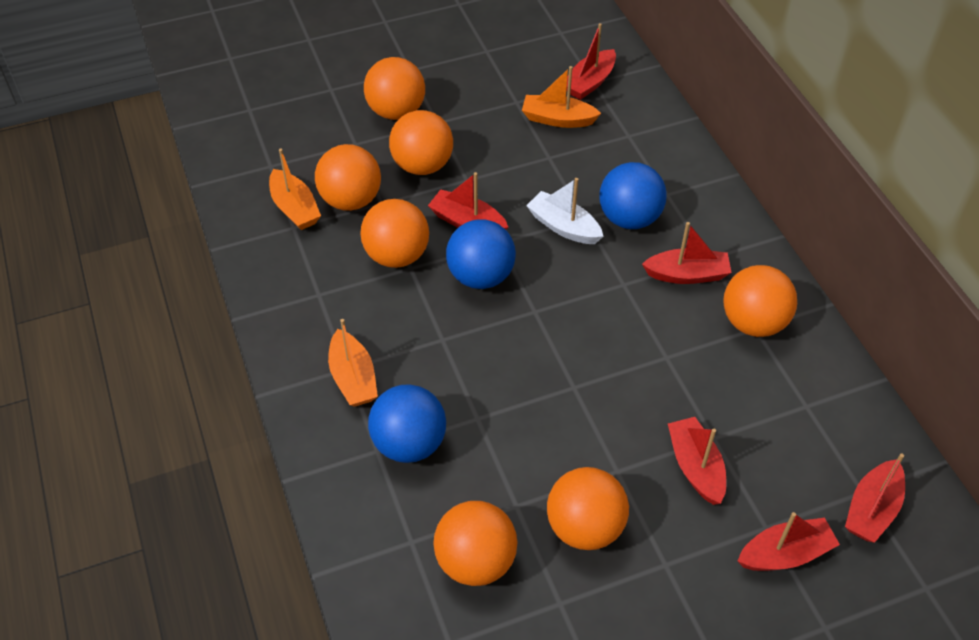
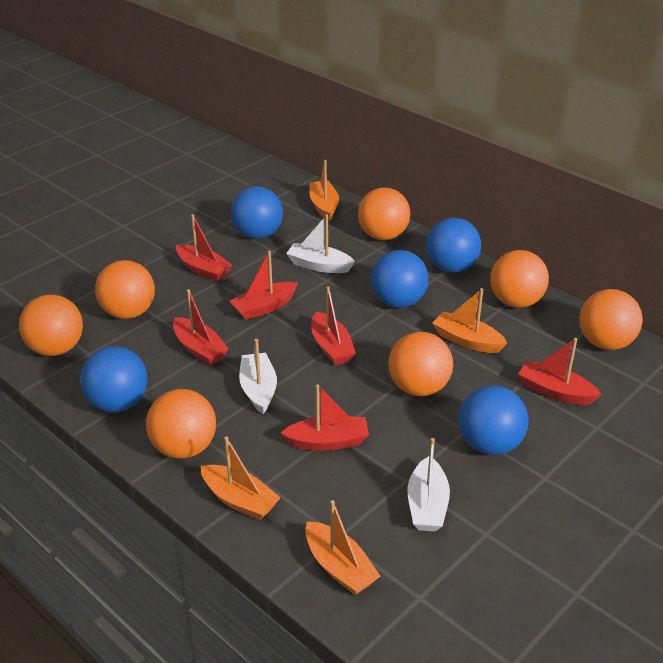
blue ball: [368,384,446,463] [446,219,516,289] [599,162,667,229] = 3 -> [80,346,148,412] [231,186,283,239] [371,250,429,308] [426,218,481,273] [458,385,529,455] = 5
orange boat: [269,149,321,230] [328,319,378,407] [522,66,601,128] = 3 -> [201,437,281,520] [305,500,380,595] [310,160,339,221] [432,288,507,353] = 4
white boat: [526,178,603,244] = 1 -> [239,339,277,414] [286,215,355,273] [407,438,450,532] = 3

